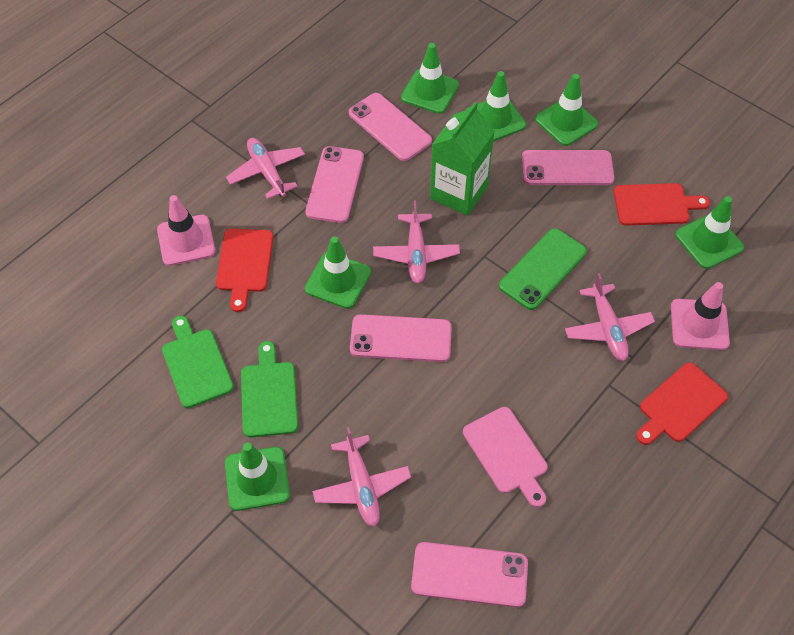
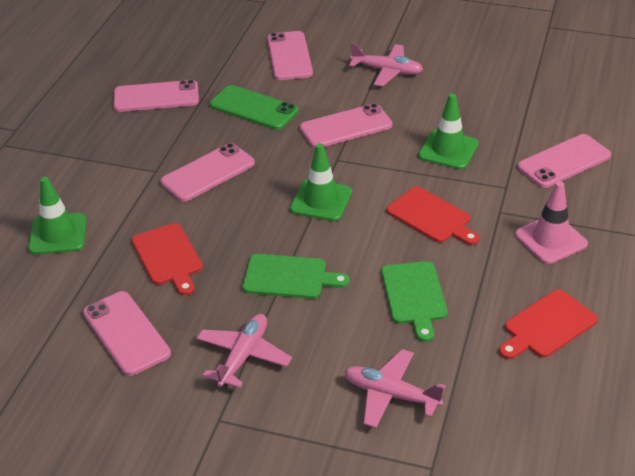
green carton: [430,102,495,216] = 1 -> none = 0
green traffic cone: [225,443,290,511] [305,236,371,309] [401,43,459,114] [466,71,526,141] [535,74,598,146] [675,196,744,269] = 6 -> [28,177,87,254] [290,143,352,221] [418,94,479,169] = 3
pink cutting board: [463,407,548,508] = 1 -> none = 0
pink phone: [305,146,364,223] [349,93,432,161] [350,314,452,362] [411,542,528,607] [522,150,614,185] = 5 -> [83,291,171,376] [113,80,199,112] [160,143,255,202] [267,31,313,80] [300,103,393,148] [518,134,611,188] = 6
pink plane: [226,138,305,199] [312,427,411,527] [373,200,460,283] [565,273,655,361] = 4 -> [196,314,292,388] [344,349,446,428] [349,43,423,86] = 3
pink traffic cone: [157,195,215,266] [671,282,730,350] = 2 -> [515,181,588,264] = 1

